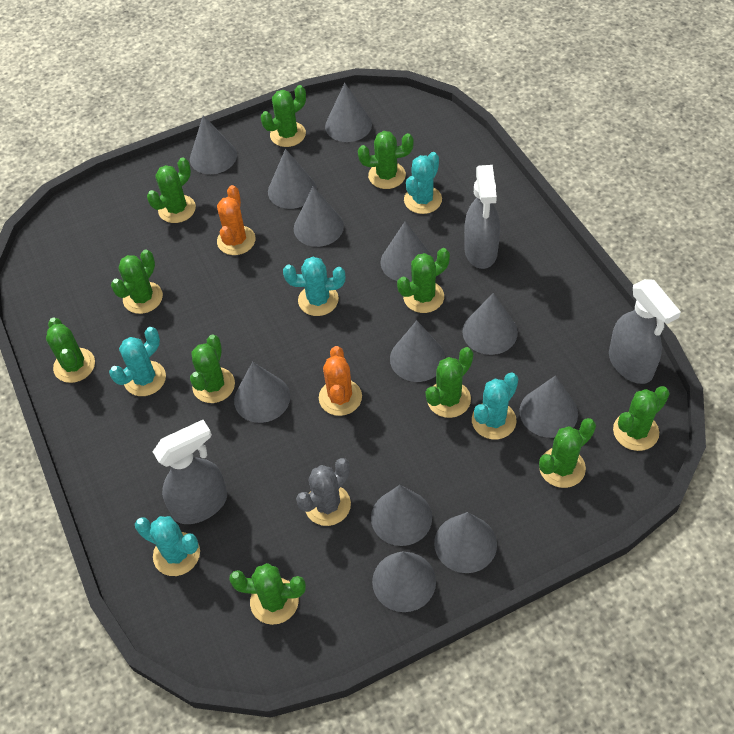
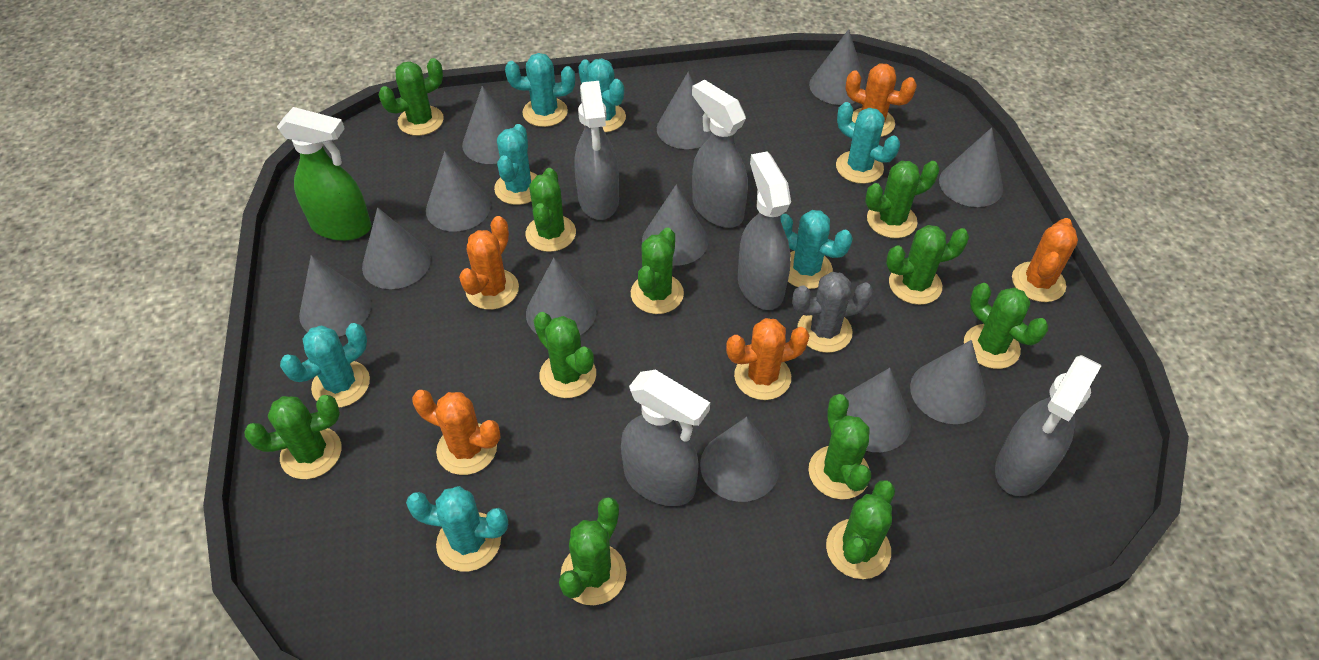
green spray bottle: none = 0 -> [277,107,371,241] = 1
grey spray bottle: [152,420,227,524] [464,165,500,269] [609,279,681,384] = 3 -> [575,81,619,220] [621,370,710,506] [692,80,748,228] [738,152,791,310] [995,355,1101,496] = 5
orange cactus: [217,185,256,255] [319,346,362,416] = 2 -> [412,390,501,475] [459,216,519,310] [726,318,810,400] [845,64,917,137] [1012,218,1078,302] = 5
turquoise cactus: [109,327,166,396] [135,516,200,576] [283,257,345,316] [404,152,442,214] [472,373,518,439] = 5 -> [280,323,370,408] [406,486,508,571] [494,124,537,205] [505,53,575,127] [578,58,626,132] [780,210,853,289] [836,102,900,184] = 7

